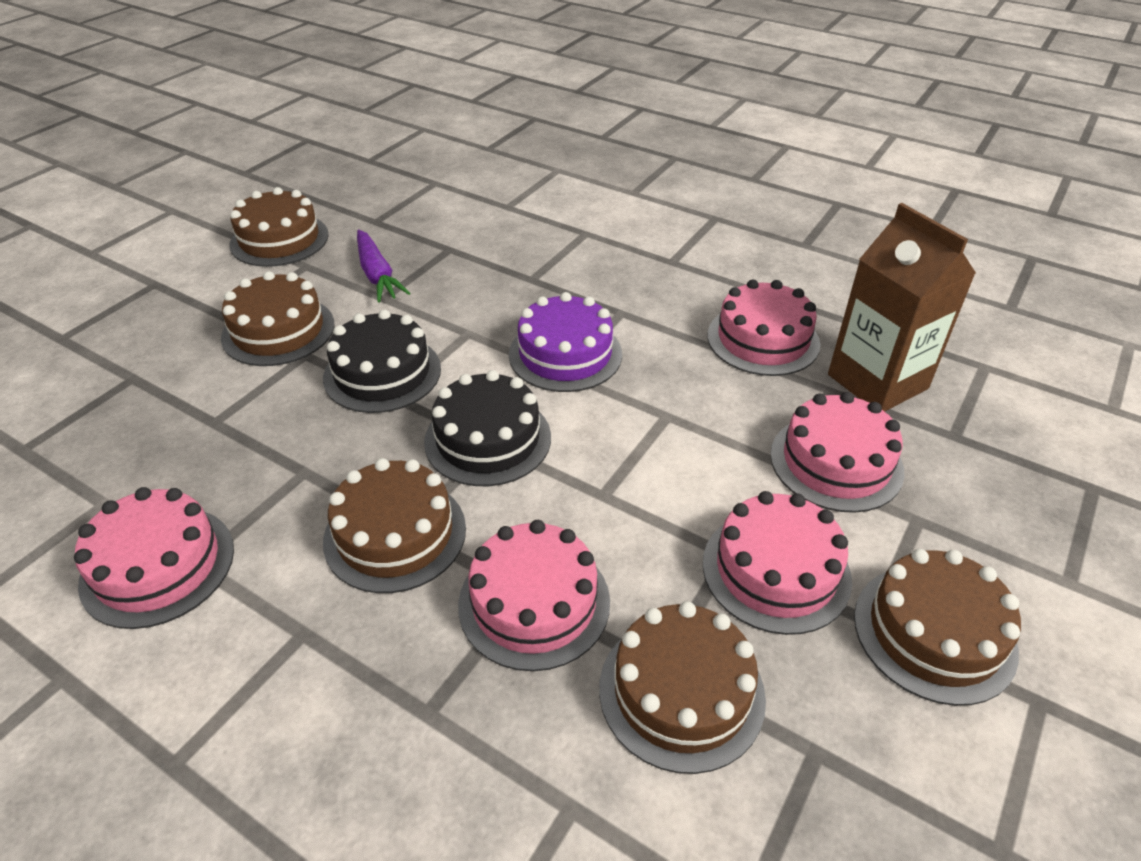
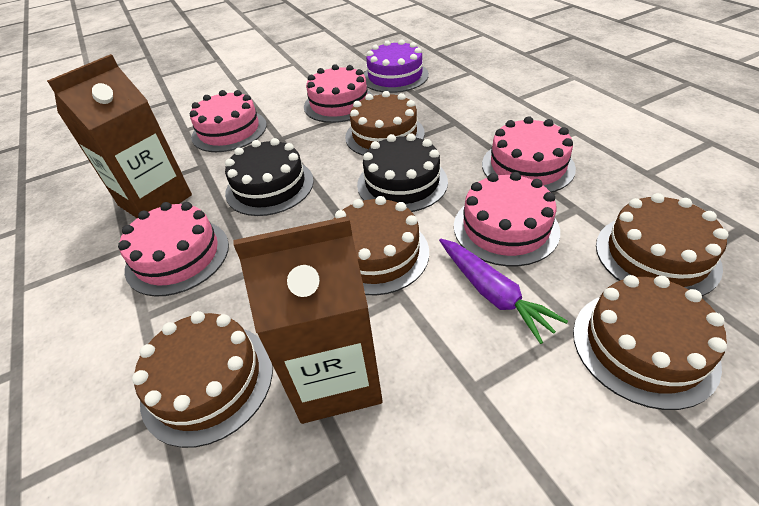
brown carton: [828,203,976,412] = 1 -> [47,54,192,218] [233,216,383,424] = 2

